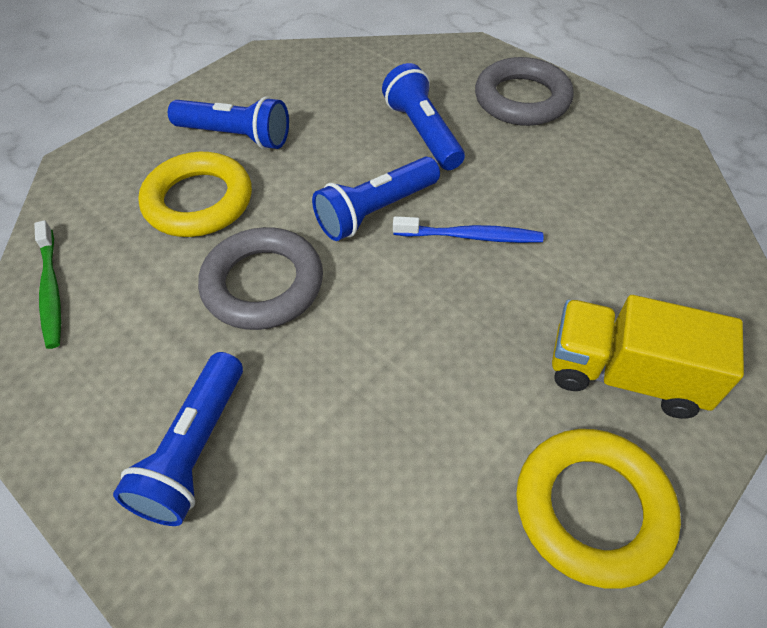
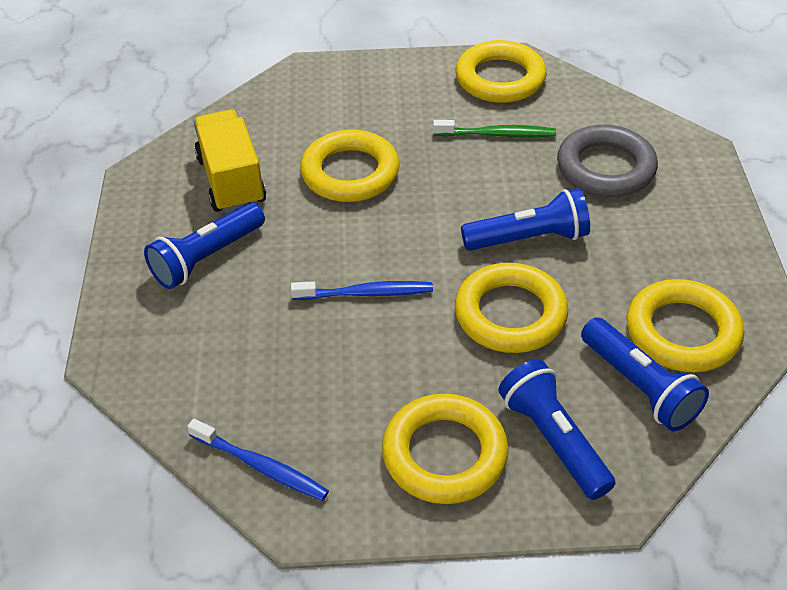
blue toothbrush: [393,216,543,243] = 1 -> [187,419,329,501] [291,281,433,300] = 2
grey ring: [198,227,323,330] [475,57,574,126] = 2 -> [557,124,658,197] = 1
yellow ring: [138,152,252,237] [516,429,681,589] = 2 -> [300,129,400,202] [382,394,508,504] [455,263,568,353] [456,40,547,103] [627,279,744,372] = 5

